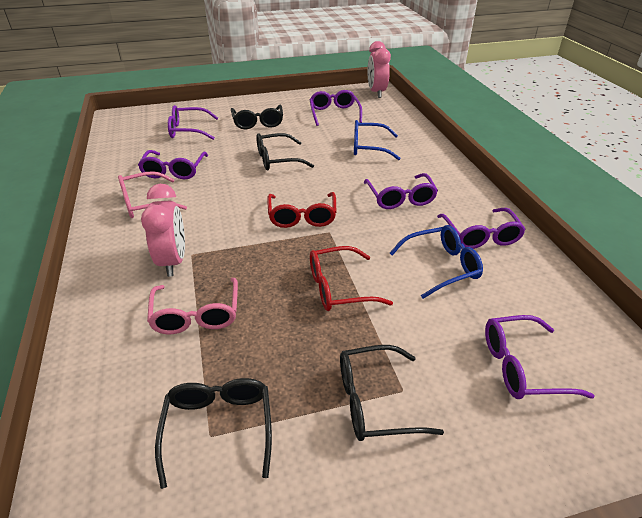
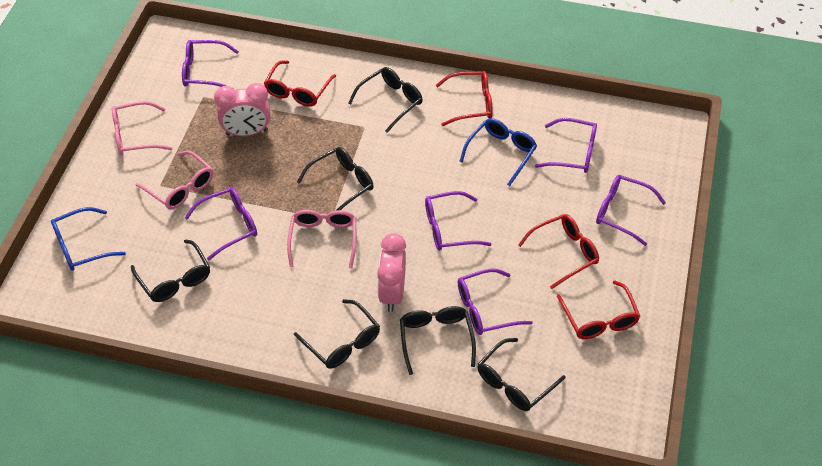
black glasses: [155,378,272,489] [231,105,283,129] [256,133,314,170] [340,345,444,441] = 4 -> [131,240,210,302] [294,299,380,369] [297,147,374,211] [348,67,423,133] [400,306,476,375] [478,338,566,411] = 6
pink glasses: [118,171,187,218] [147,278,238,334] = 2 -> [112,101,173,155] [136,151,213,209] [287,210,356,269] = 3
red glasses: [267,192,336,228] [310,246,393,311] = 2 -> [264,61,336,107] [436,71,493,126] [518,214,599,289] [557,280,640,339] = 4

